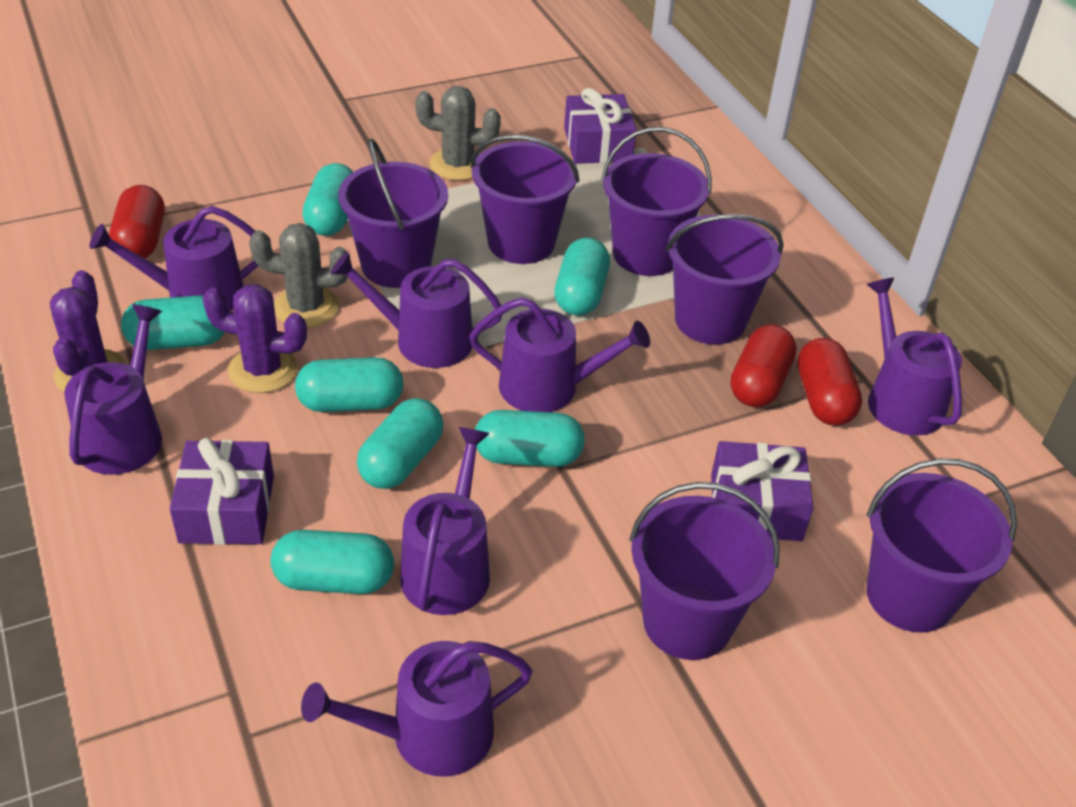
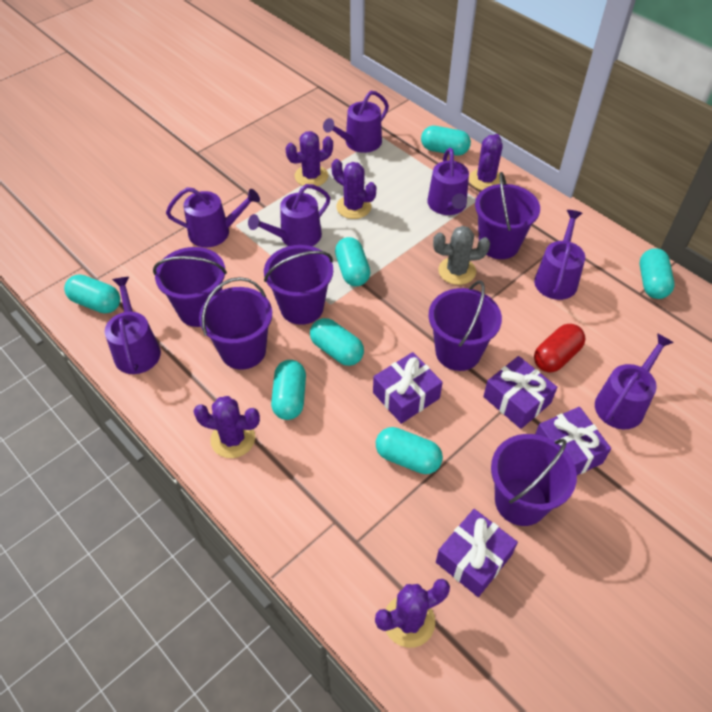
grey cactus: [249,223,350,328] [415,86,501,180] = 2 -> [433,226,490,285] = 1
purple cactus: [50,270,126,392] [203,284,307,393] = 2 -> [193,396,260,458] [286,131,333,186] [331,159,376,219] [375,579,450,648] [469,134,503,190] = 5
purple gift: [170,438,274,545] [564,88,637,164] [711,441,813,541] = 3 -> [373,352,443,424] [436,509,518,597] [483,356,557,429] [535,407,611,475] = 4
red capsule: [109,185,165,258] [731,324,797,407] [797,338,862,426] = 3 -> [534,324,586,372] = 1

